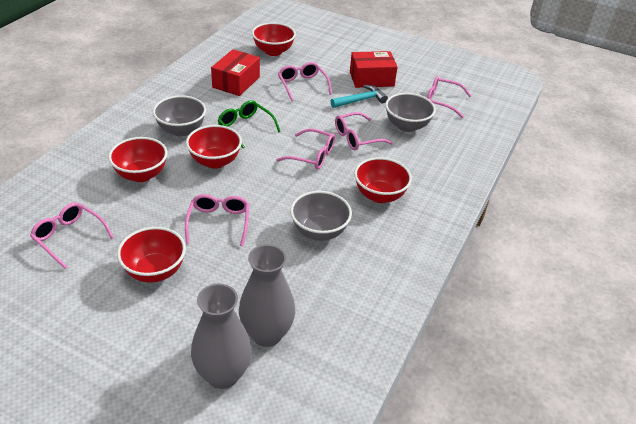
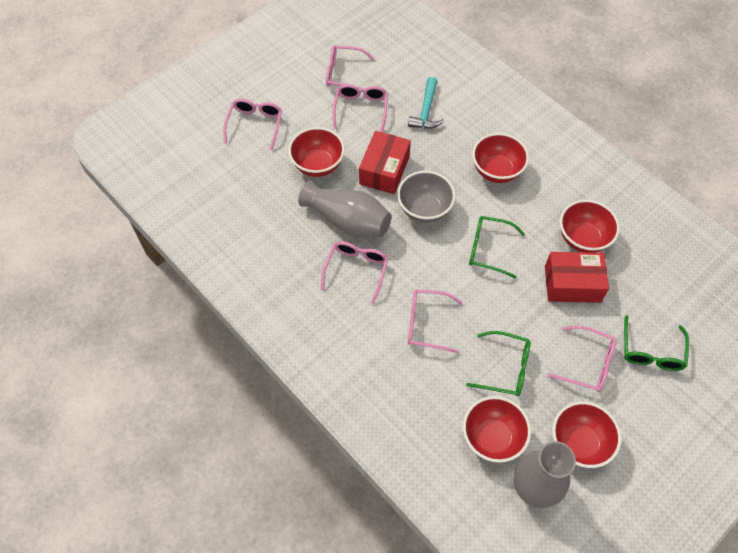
green glasses: [218,100,281,148] = 1 -> [466,331,531,396] [469,216,525,279] [624,315,689,371] = 3
grey bowl: [153,95,206,137] [290,191,352,241] [385,93,436,132] = 3 -> [397,171,456,223] = 1

